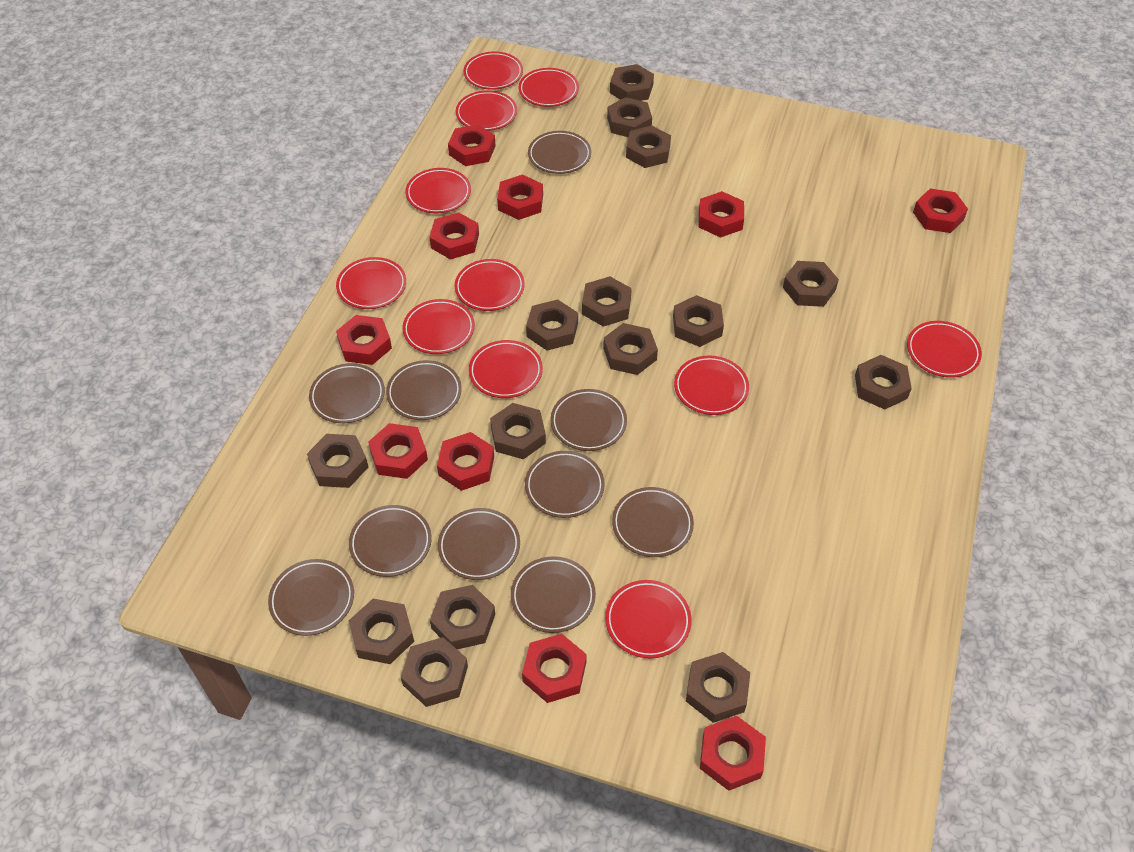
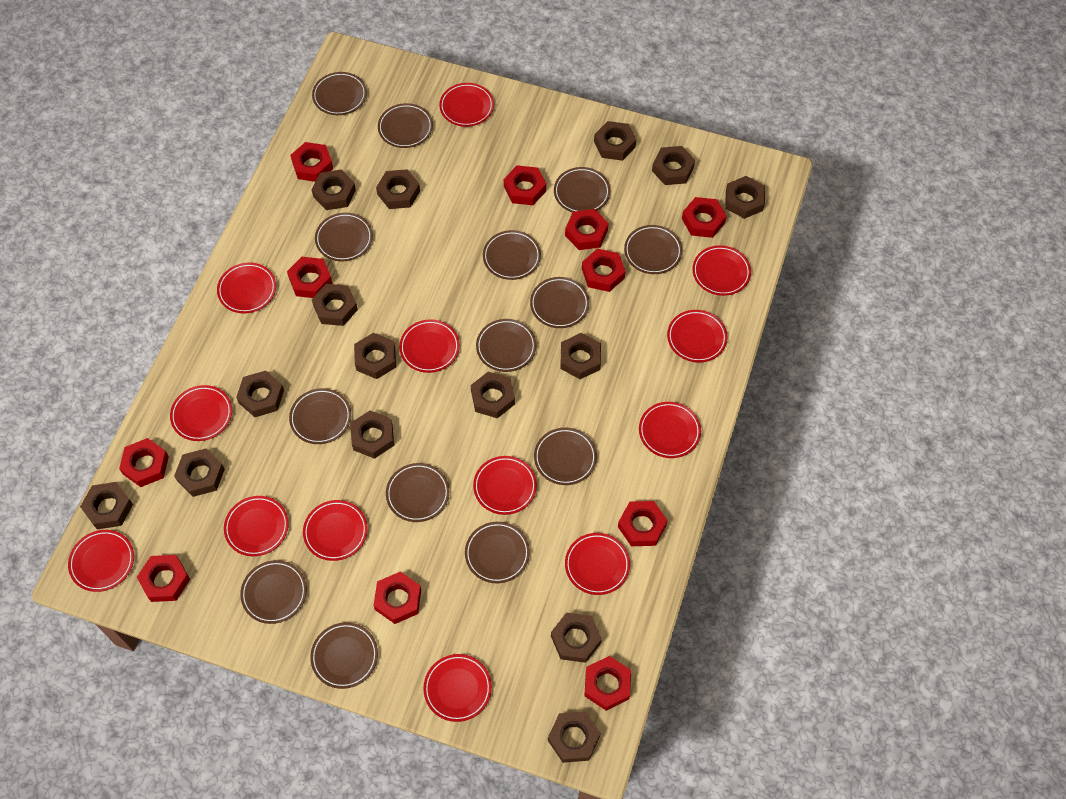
brown plate: [268,559,354,636] [309,363,385,423] [349,505,432,577] [386,360,462,420] [438,508,520,580] [511,556,596,633] [525,451,605,518] [528,131,591,174] [550,389,627,451] [612,487,694,557] = 10 -> [240,560,307,624] [289,388,351,444] [310,622,378,689] [312,72,367,115] [315,213,373,261] [378,103,433,148] [386,463,449,522] [465,522,530,583] [476,319,536,372] [483,230,541,280] [530,277,589,328] [534,428,597,485] [554,167,610,213] [624,225,682,274] = 14
red nut: [336,315,392,365] [368,423,428,479] [429,212,479,260] [437,432,494,491] [448,124,496,166] [497,174,543,220] [522,634,587,703] [699,191,744,238] [700,716,766,791] [913,189,968,233] = 10 -> [119,438,169,487] [137,555,190,602] [287,257,333,298] [290,142,333,182] [373,572,421,624] [504,165,546,205] [565,209,609,250] [582,249,626,292] [584,656,631,711] [618,501,668,546] [682,197,727,238] = 11
red plate: [336,257,406,309] [403,299,475,354] [405,168,471,213] [455,259,525,311] [456,90,517,131] [463,52,523,90] [469,340,543,398] [519,68,579,107] [605,580,692,658] [674,355,749,415] [907,321,982,378] = 11 -> [68,530,134,592] [170,385,232,441] [217,263,276,313] [224,496,289,556] [303,500,368,561] [399,319,460,373] [423,654,492,722] [439,83,494,127] [473,456,537,515] [565,533,630,595] [639,402,701,458] [667,310,728,362] [692,245,751,296] = 13

